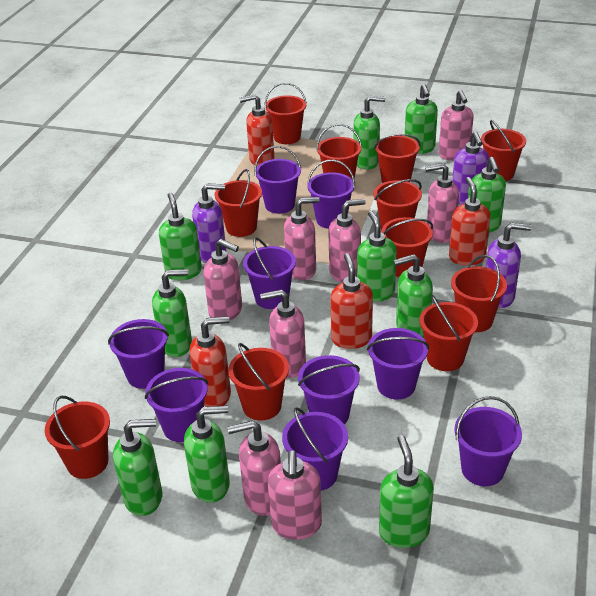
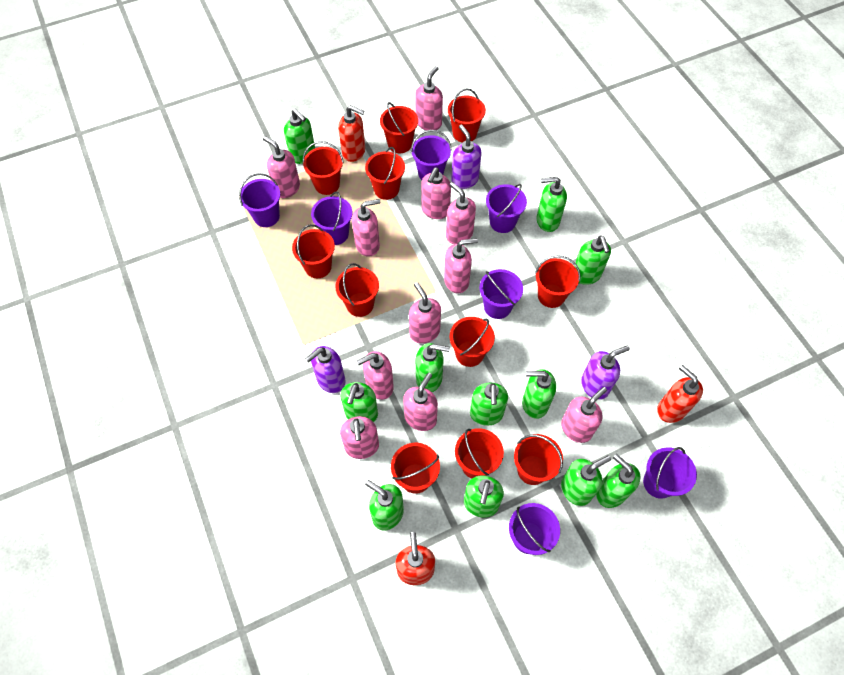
green soap dispenser: [113,419,162,516] [152,269,192,357] [159,193,202,280] [184,405,230,503] [354,96,386,170] [357,211,397,302] [379,435,434,548] [394,254,433,338] [405,84,438,154] [468,157,506,232] = 10 -> [284,109,315,164] [340,382,378,422] [365,480,404,531] [416,343,450,392] [464,475,504,518] [470,383,508,426] [522,369,556,419] [537,177,567,232] [561,456,611,506] [574,235,611,285] [596,454,640,508] = 11
pink soap dispenser: [203,239,242,321] [227,421,281,516] [260,289,306,378] [268,450,322,540] [284,197,320,280] [328,199,366,283] [425,163,459,243] [439,90,474,161] = 8 -> [263,136,300,198] [340,416,379,459] [352,199,380,257] [357,351,394,400] [403,373,438,431] [409,282,441,344] [415,66,443,130] [421,168,451,219] [444,238,478,293] [446,182,476,244] [561,387,607,443] = 11
purple bucket: [108,319,169,389] [145,368,208,442] [243,238,296,309] [254,146,301,214] [282,407,348,491] [298,355,360,424] [307,160,355,229] [367,328,429,400] [454,396,522,486] = 9 -> [239,173,280,227] [311,192,352,245] [411,130,452,180] [479,269,523,319] [486,184,527,233] [509,503,560,555] [643,447,697,499] = 7
red soap dispenser: [190,316,231,407] [239,94,274,166] [331,253,373,349] [449,177,491,266] = 4 -> [338,105,365,162] [396,532,435,585] [657,365,703,423] = 3

